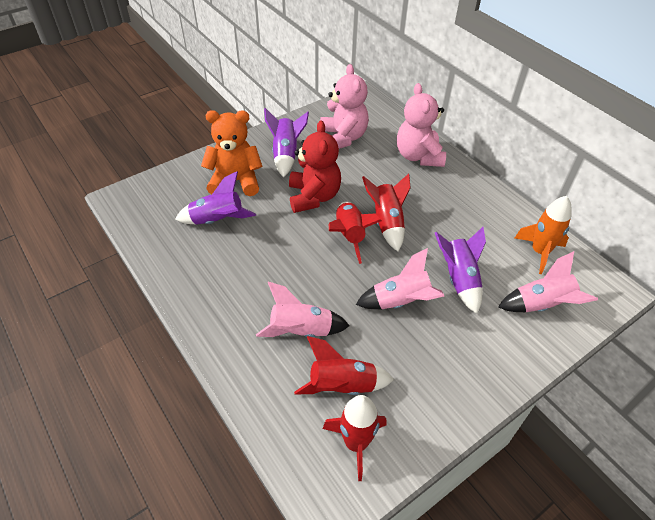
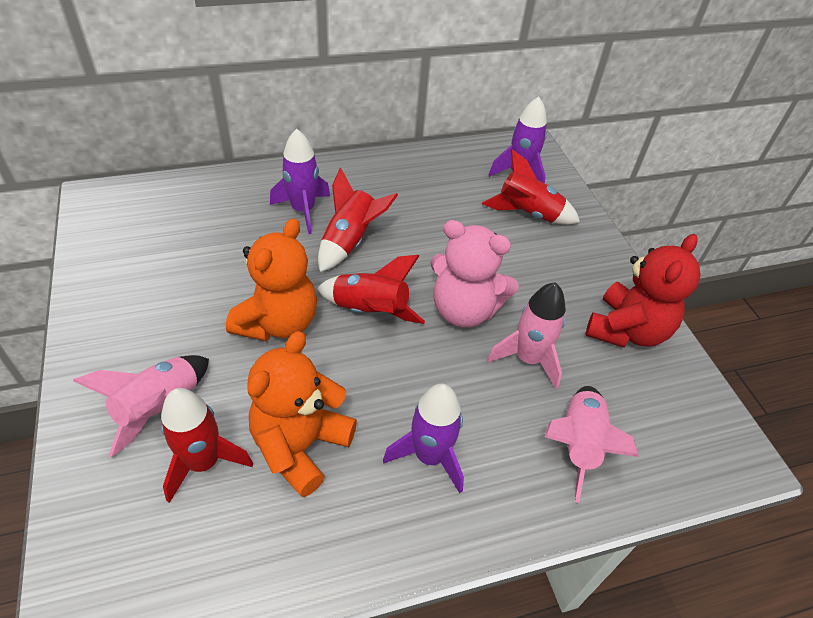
orange rocket: [514,196,571,274] = 1 -> none = 0
orange teddy bear: [201,110,263,196] = 1 -> [226,218,317,341] [247,331,357,497] = 2
pink teddy bear: [320,64,369,149] [397,83,446,167] = 2 -> [430,220,519,327] = 1

